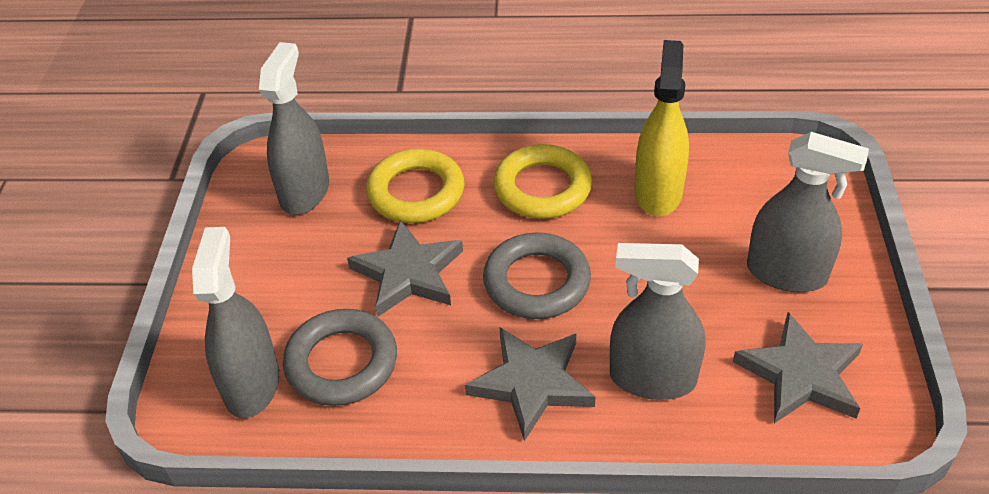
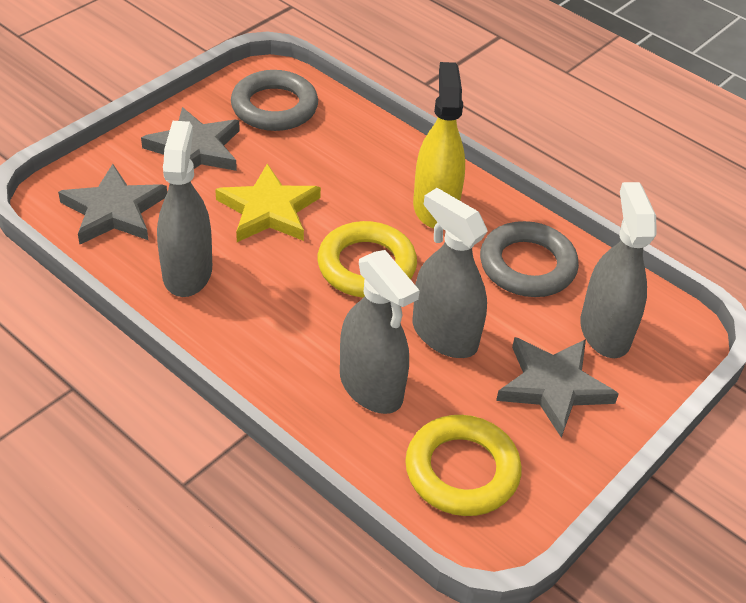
yellow star: none = 0 -> [215,164,321,242] = 1

